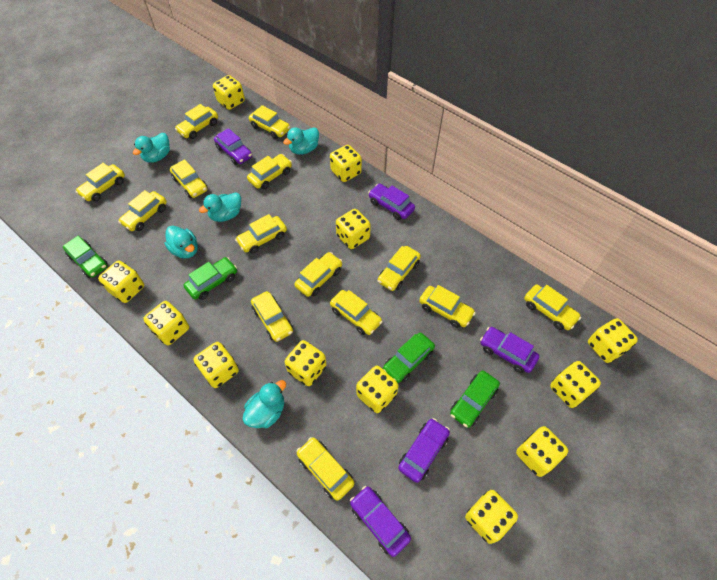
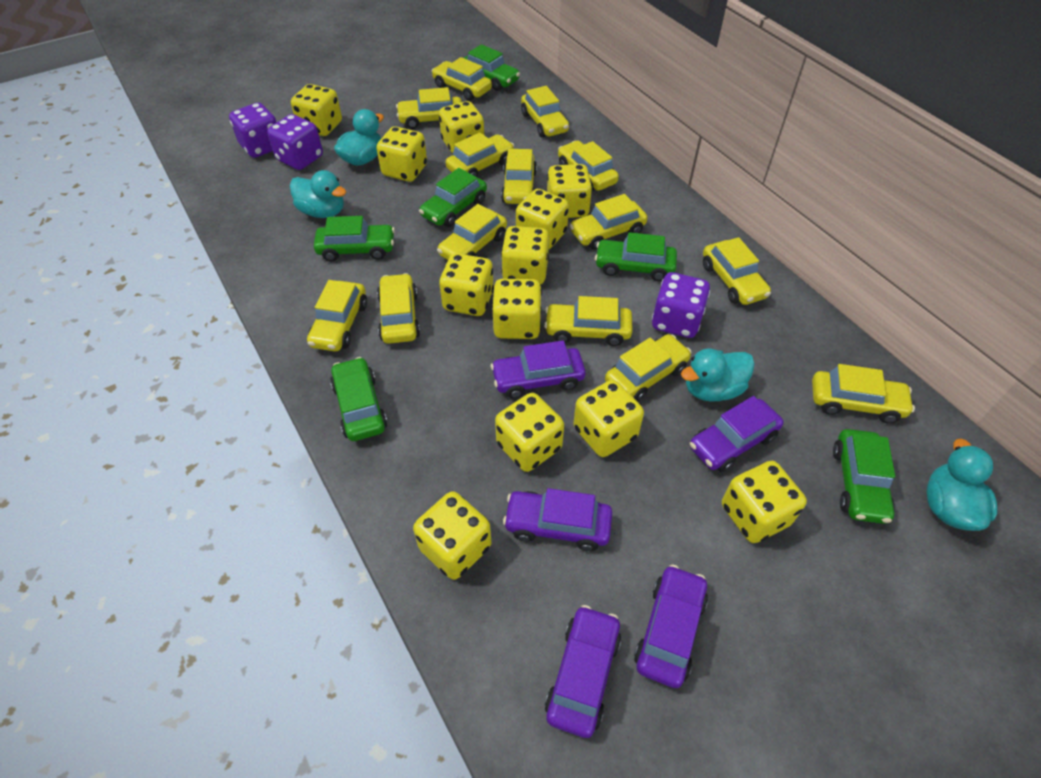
green car: [63,236,108,278] [183,257,237,300] [383,333,435,383] [450,371,500,428] = 4 -> [314,216,395,262] [330,357,387,441] [419,168,487,227] [464,44,520,91] [595,232,677,281] [833,429,895,524] = 6
purple dice: none = 0 -> [229,103,277,158] [267,114,323,170] [652,272,710,338] = 3
turquoise duck: [133,133,170,163] [165,226,198,259] [199,192,241,222] [242,380,286,428] [283,127,319,155] = 5 -> [290,170,346,218] [334,109,384,166] [681,348,755,402] [927,439,997,531] = 4

